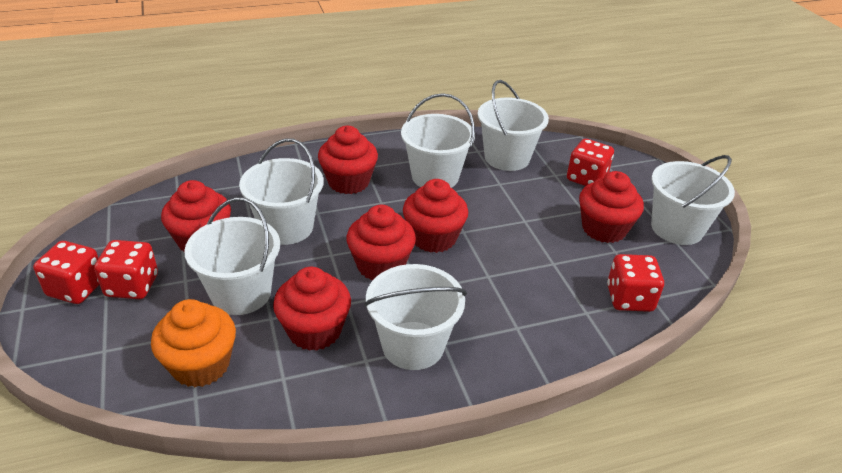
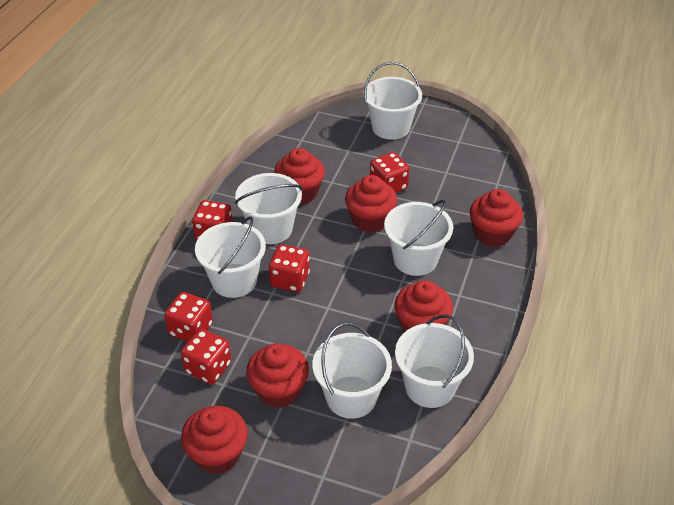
orange cupcake: [151,299,236,387] = 1 -> none = 0
red dice: [33,241,100,304] [94,240,158,299] [567,139,614,186] [607,254,664,312] = 4 -> [164,292,213,342] [181,329,231,384] [192,200,233,240] [269,244,310,292] [370,152,409,193] = 5

